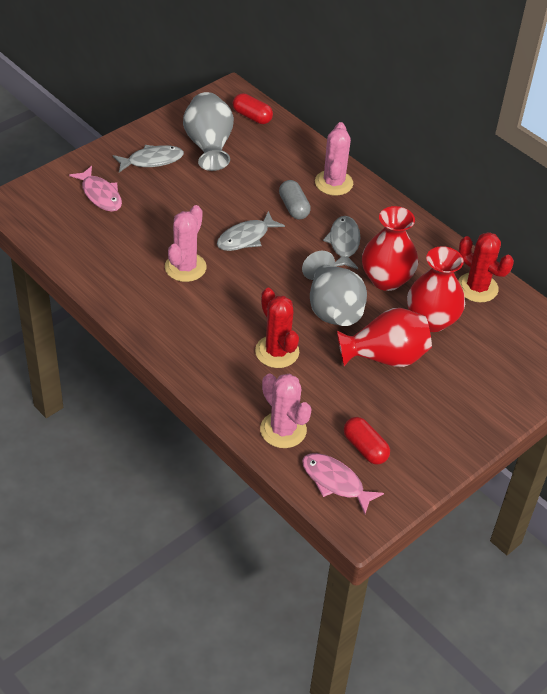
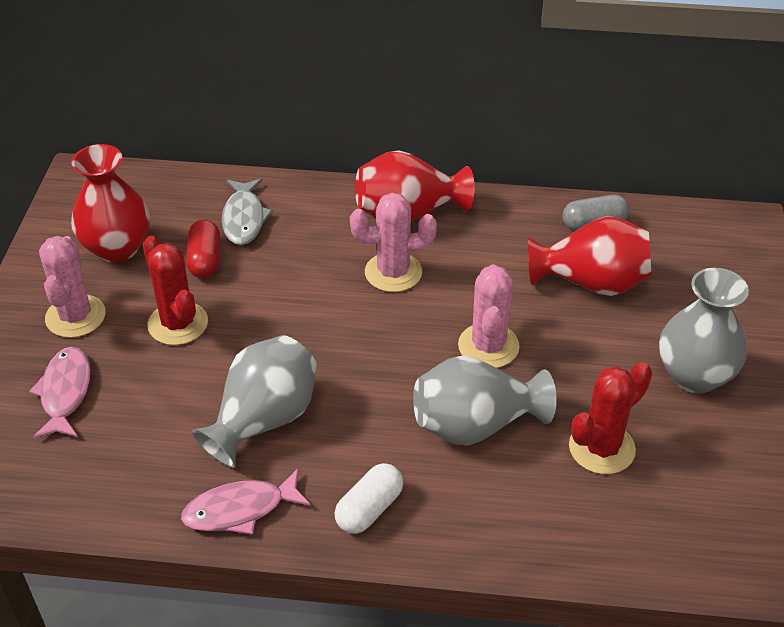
grey fish: [113,145,184,173] [217,211,285,251] [323,216,360,269] = 3 -> [222,179,273,245] = 1
grey vase: [183,92,234,171] [302,251,367,326] = 2 -> [191,335,317,468] [413,355,557,445] [659,268,749,393] = 3
red capsule: [233,93,273,124] [344,417,390,464] = 2 -> [186,220,220,278] = 1
white capsule: none = 0 -> [335,463,403,534] = 1

